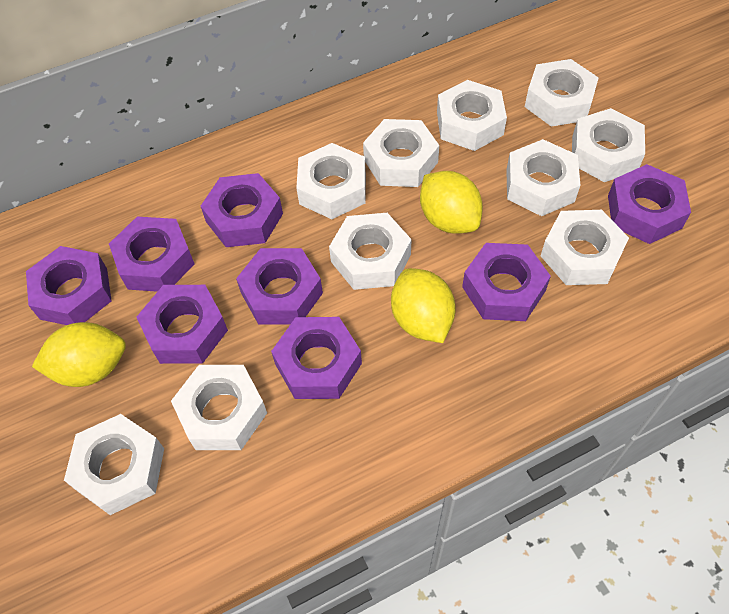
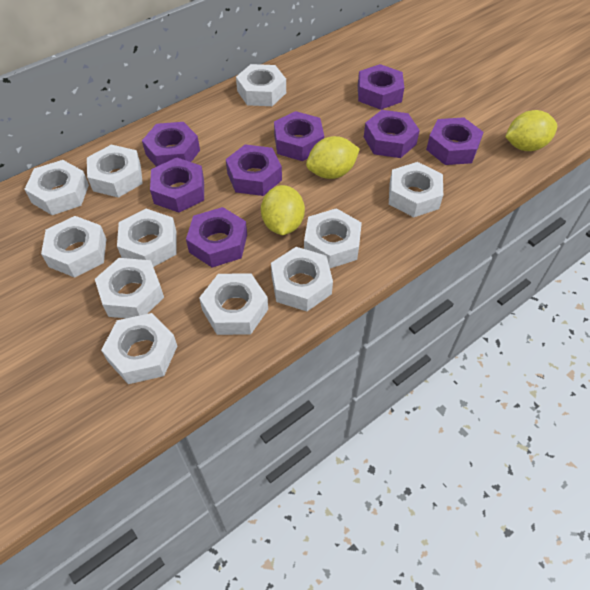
white nut: [64,414,164,515] [171,365,267,450] [296,143,366,219] [329,213,412,290] [363,119,439,187] [437,80,507,151] [506,139,580,216] [525,59,599,127] [541,210,629,285] [572,108,645,182] = 10 -> [24,160,89,215] [41,216,106,278] [87,145,143,198] [95,258,164,318] [101,313,177,384] [117,209,176,267] [199,273,268,335] [236,64,286,106] [271,247,333,311] [304,208,362,268] [389,162,443,217] = 11

